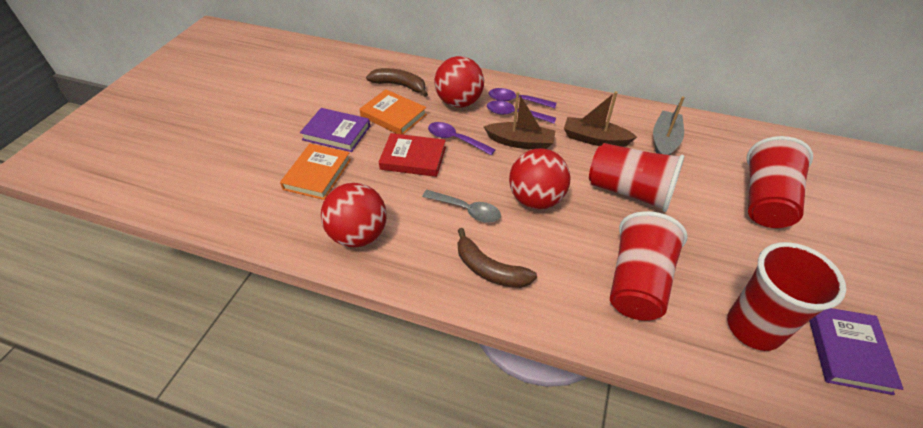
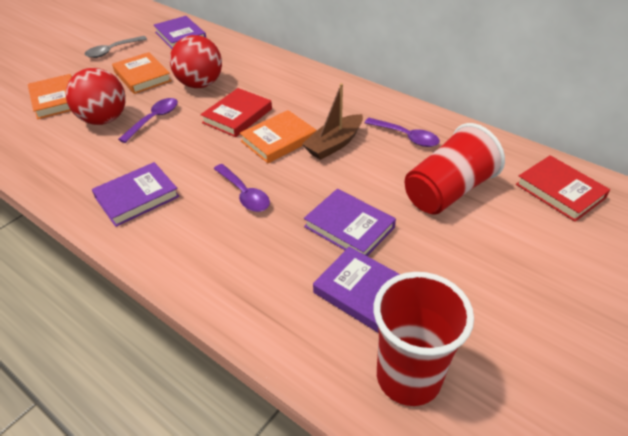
brown banana: [366,68,428,97] [458,228,537,288] = 2 -> none = 0
brown boat: [484,92,555,149] [564,91,637,147] = 2 -> [302,83,363,160] = 1
grey boat: [653,96,685,155] = 1 -> none = 0
orange book: [280,144,351,200] [359,89,427,134] = 2 -> [28,74,72,119] [112,52,172,94] [240,110,316,163] = 3
purple book: [300,108,370,152] [809,308,904,395] = 2 -> [92,162,180,227] [154,16,206,49] [304,189,396,256] [313,246,400,333] = 4
red ball: [321,183,387,248] [435,56,484,108] [509,148,571,209] = 3 -> [66,68,126,125] [170,35,222,88] = 2
red book: [379,133,446,177] = 1 -> [200,88,272,137] [516,155,610,222] = 2
red cup: [589,143,684,212] [610,211,688,321] [727,242,846,351] [747,136,813,228] = 4 -> [374,272,474,406] [405,123,505,214] = 2

